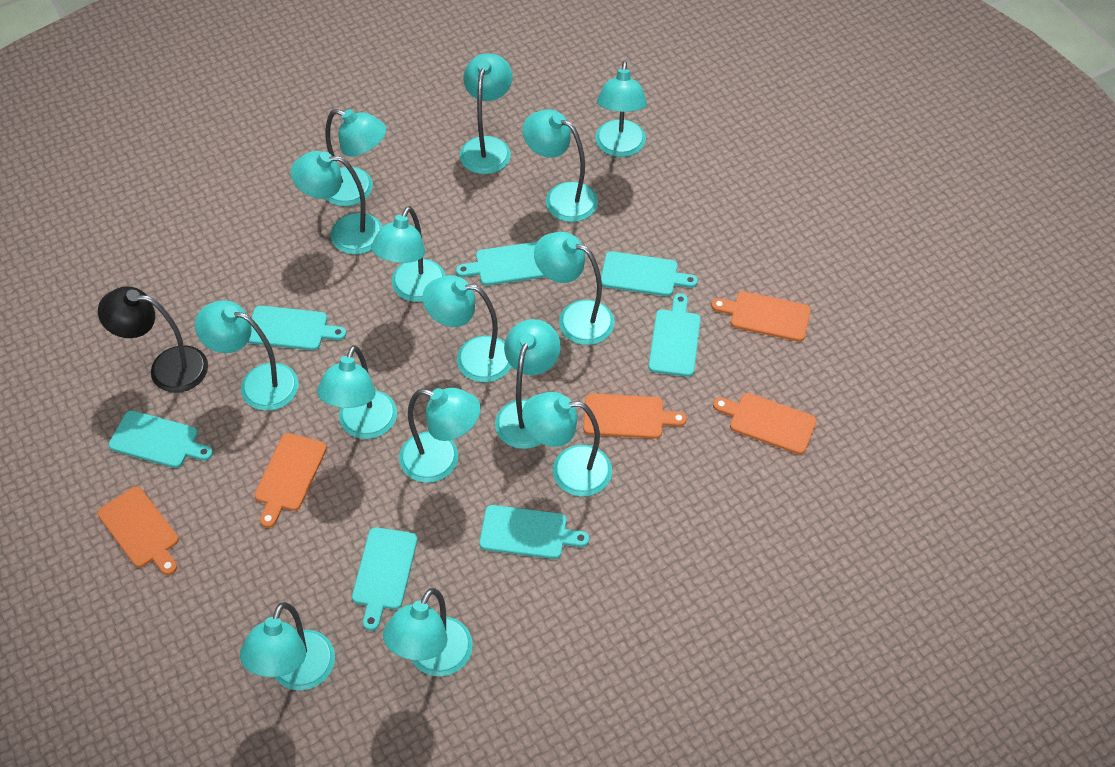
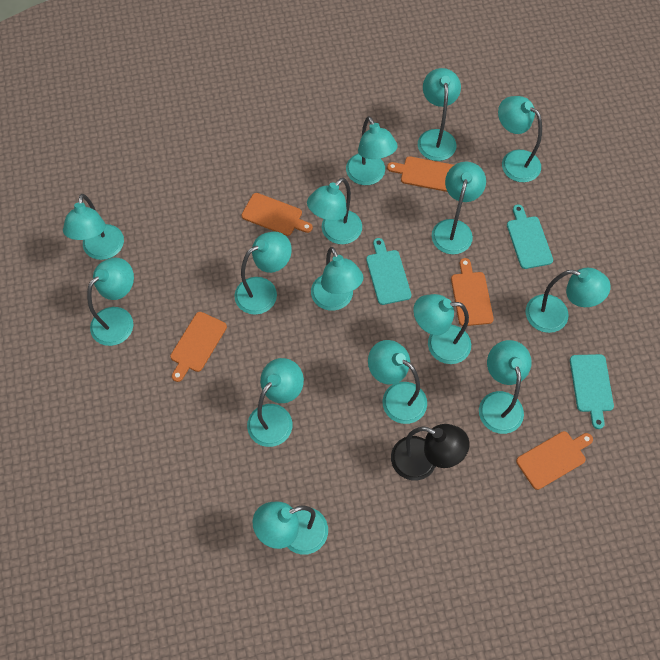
turquoise cutting board: [108,410,213,468] [248,306,346,350] [352,527,417,631] [456,242,546,286] [479,505,589,559] [601,251,698,296] [648,293,701,377] = 7 -> [366,238,411,305] [507,205,553,269] [570,354,614,429] = 3

